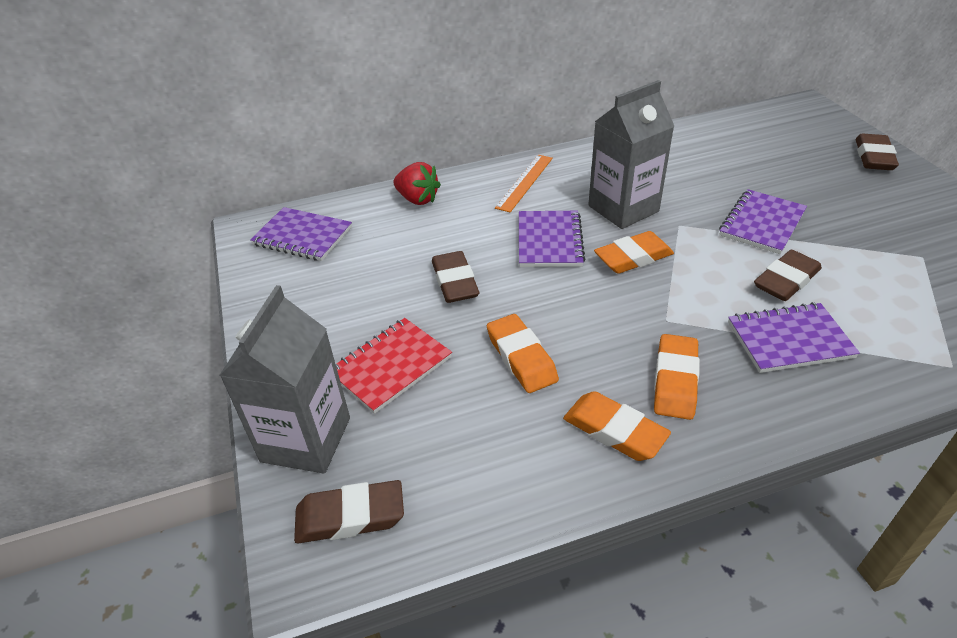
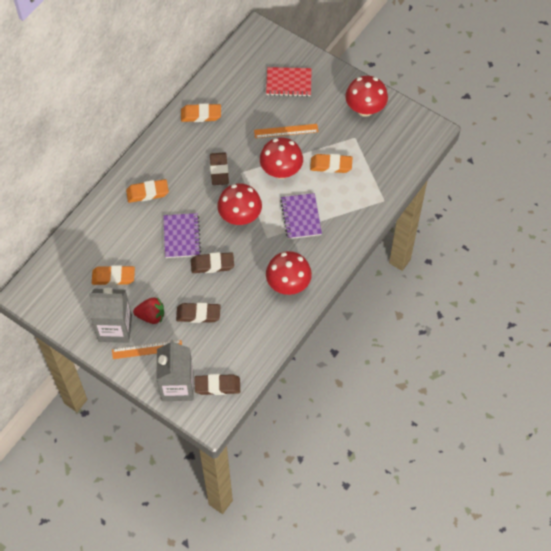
orange ruler: [495,155,553,212] = 1 -> [112,340,182,359] [254,124,318,138] = 2
purple notebook: [250,207,352,261] [519,211,585,267] [719,189,807,254] [728,302,860,373] = 4 -> [163,213,201,258] [280,193,322,239] = 2
red mushroom: none = 0 -> [217,184,262,225] [260,138,303,179] [266,251,312,295] [345,76,388,117] = 4

